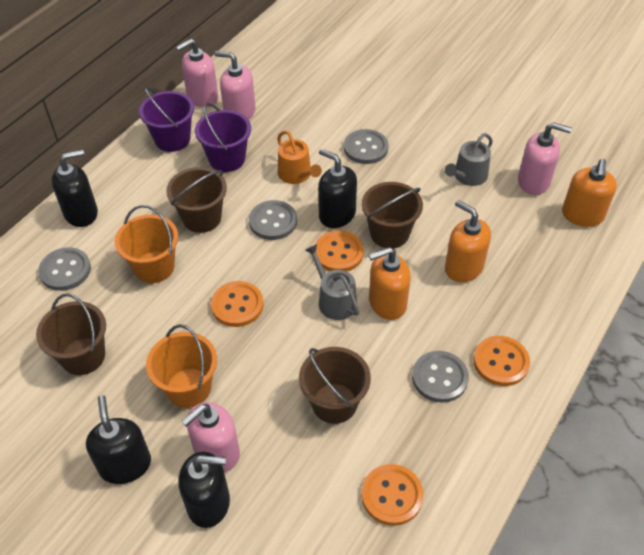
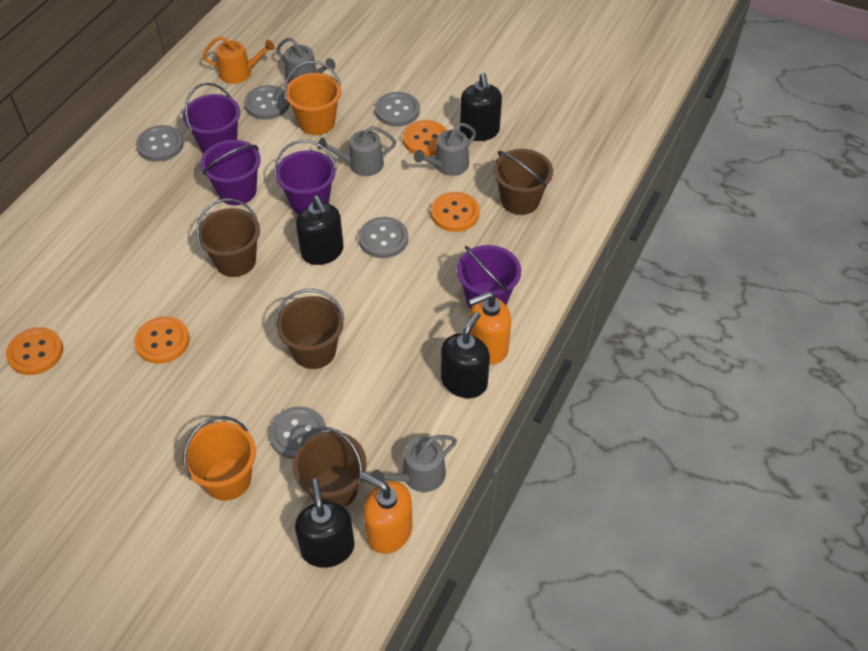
grey button: [38,247,91,291] [249,200,297,240] [344,129,389,164] [412,351,469,403] = 4 -> [136,125,184,162] [244,85,289,120] [269,406,327,459] [359,217,408,258] [375,92,420,126] = 5
grey watering can: [305,244,359,320] [445,133,493,186] = 2 -> [276,37,335,84] [317,126,396,176] [371,435,457,492] [414,123,476,176] = 4
orange soap dispenser: [369,247,411,320] [445,200,491,282] [562,159,617,227] = 3 -> [360,472,412,554] [468,291,511,364] = 2
pink soap dispenser: [176,39,218,108] [181,402,240,472] [215,51,255,120] [518,122,572,195] = 4 -> none = 0
purple bucket: [139,87,194,152] [195,103,251,172] = 2 -> [183,83,240,153] [201,140,260,205] [274,140,337,214] [457,245,521,309] = 4

